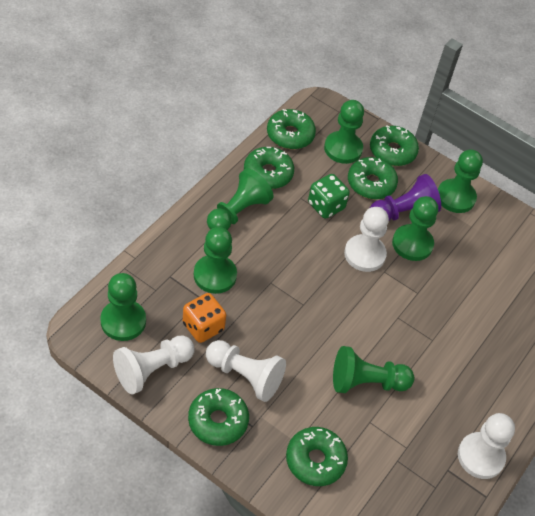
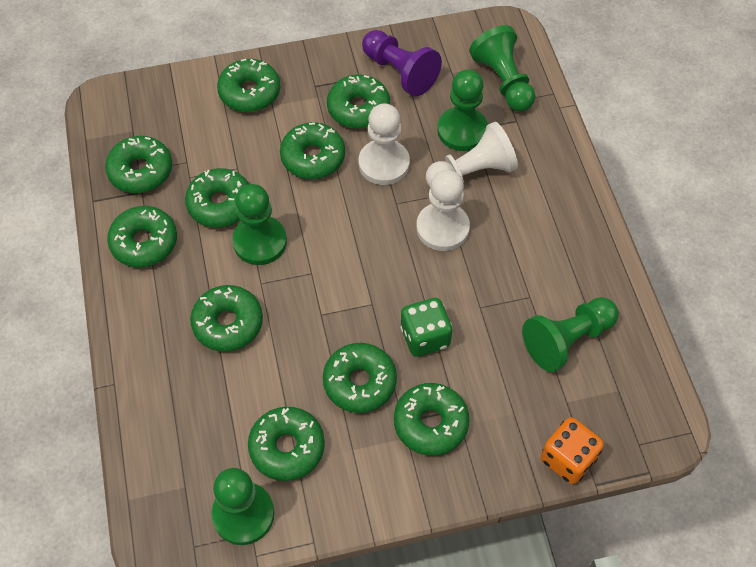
green donut: [188,388,249,446] [244,147,294,189] [267,109,316,149] [286,427,348,486] [348,157,398,199] [370,125,419,166] = 6 -> [105,136,172,193] [107,206,177,268] [185,168,249,228] [190,285,263,352] [217,59,280,112] [248,407,325,481] [280,122,345,179] [323,343,397,413] [327,75,390,129] [394,383,469,456] = 10
green pawn: [100,273,146,341] [194,227,237,294] [207,168,274,230] [324,100,364,164] [333,346,414,393] [392,196,438,261] [438,149,483,213] = 7 -> [211,468,274,545] [232,184,287,265] [437,69,488,151] [469,25,535,111] [522,297,619,372] = 5
white pawn: [113,336,194,395] [206,340,286,402] [344,207,389,272] [458,413,515,479] = 4 -> [359,103,410,185] [416,170,470,251] [426,122,518,188] = 3

